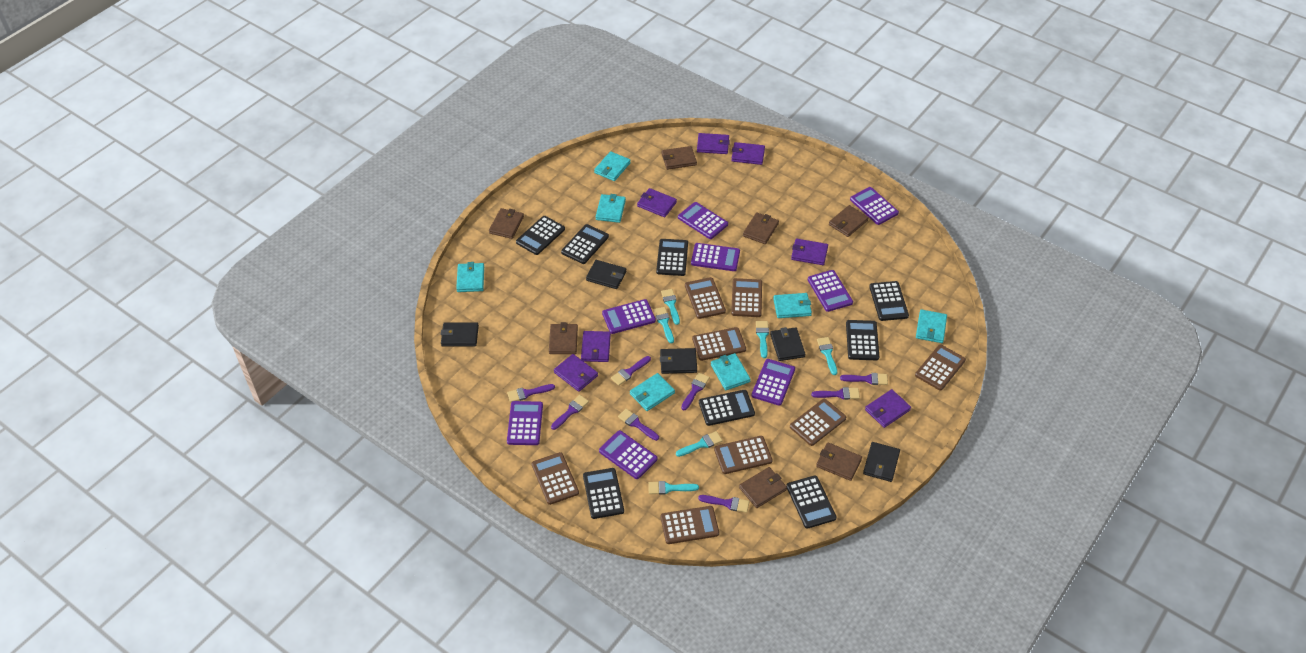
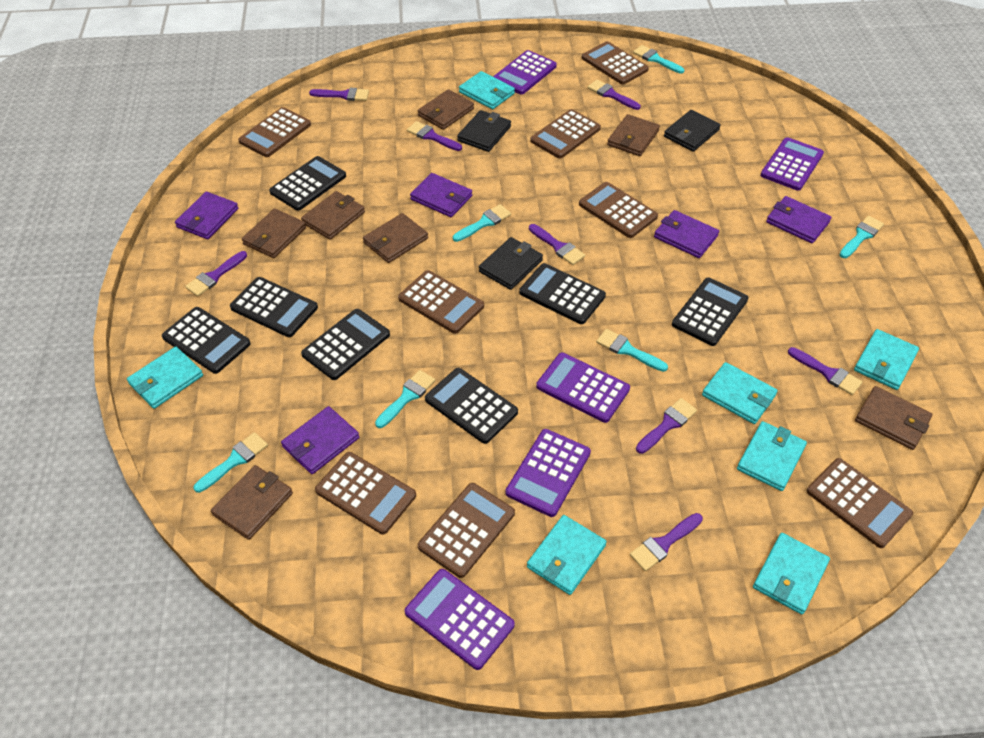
black calculator: [516,216,565,255] [561,224,609,264] [583,468,624,519] [656,239,688,276] [699,390,755,426] [786,475,836,529] [846,320,879,360] [869,281,909,321] = 8 -> [162,307,251,374] [230,277,318,337] [269,156,346,211] [301,309,390,380] [425,368,518,444] [519,263,606,324] [672,278,748,346] = 7
black wallet: [441,322,479,347] [586,260,626,289] [660,348,697,374] [770,327,806,361] [863,442,900,482] = 5 -> [457,110,511,152] [479,237,543,290] [664,110,721,152] = 3
purple calculator: [507,401,543,445] [599,430,657,479] [602,299,656,334] [678,202,728,239] [691,243,740,271] [752,359,795,406] [808,270,853,312] [850,187,899,225] = 8 -> [405,569,515,670] [493,50,557,95] [505,429,591,517] [536,352,630,423] [761,137,824,191] = 5
purple wallet: [554,354,598,392] [581,331,611,362] [637,188,677,217] [697,133,730,154] [731,142,765,165] [791,239,828,265] [865,389,911,428] = 7 -> [175,192,238,239] [281,406,359,474] [410,173,472,217] [654,210,719,258] [766,196,831,243] = 5

